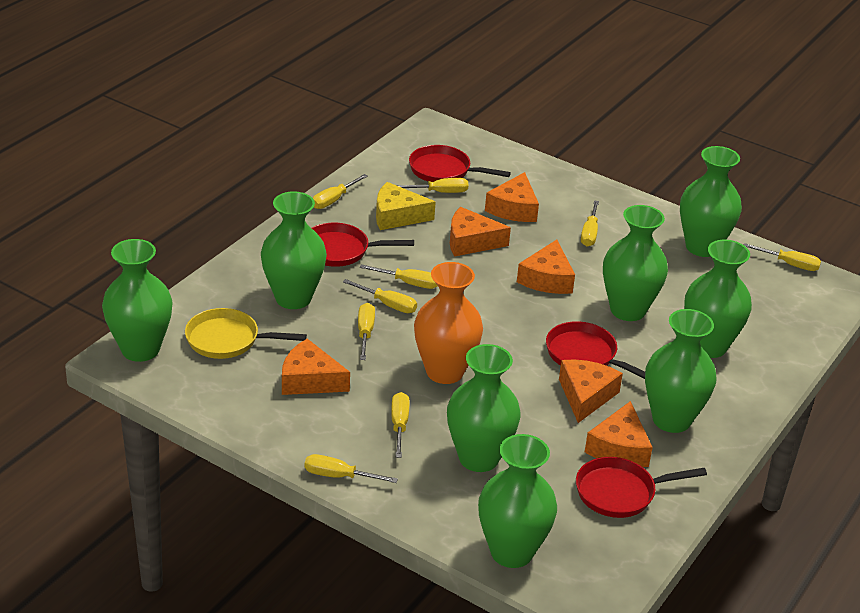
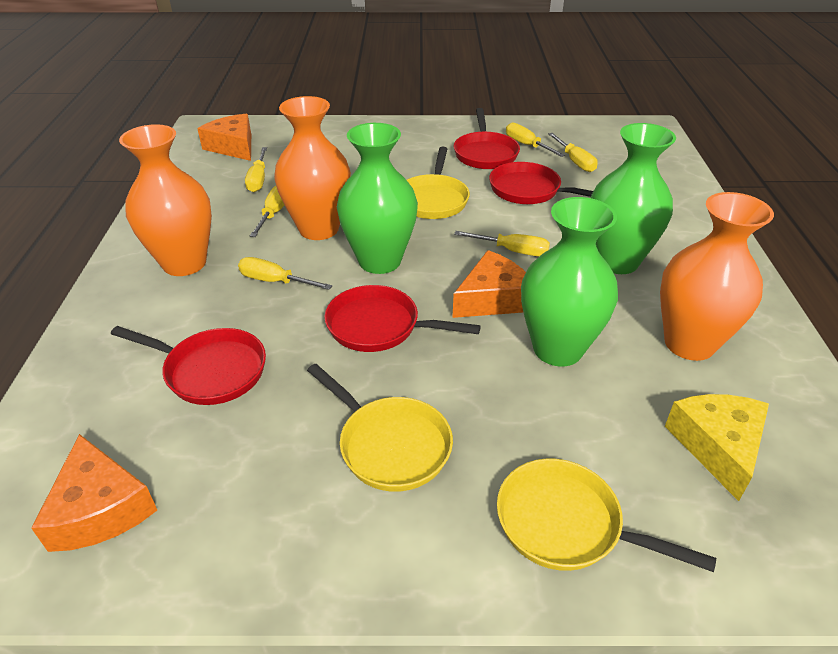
green vase: [102,239,173,362] [261,191,327,309] [447,344,521,472] [478,434,557,568] [603,205,668,321] [645,309,717,433] [680,146,742,257] [684,240,752,358] = 8 -> [337,123,418,274] [521,197,618,366] [590,123,676,274] = 3
orange cheese: [282,339,350,395] [450,207,511,257] [485,172,539,222] [517,240,575,294] [559,360,623,423] [585,401,653,467] = 6 -> [31,434,157,552] [198,114,251,161] [452,250,526,318] = 3
orange vase: [414,262,483,384] = 1 -> [119,124,212,276] [274,96,351,240] [660,192,774,361] = 3
yellow pan: [185,308,307,359] = 1 -> [307,364,453,492] [407,147,470,219] [497,459,716,572] = 3
yellow screwdriver: [304,454,398,483] [313,174,368,209] [343,279,417,313] [358,303,375,360] [360,264,438,289] [391,392,410,458] [396,178,469,193] [581,200,599,247] [744,243,821,271] = 9 -> [238,257,332,290] [245,147,267,192] [250,186,284,237] [454,231,550,256] [506,122,565,157] [548,133,598,172] = 6

